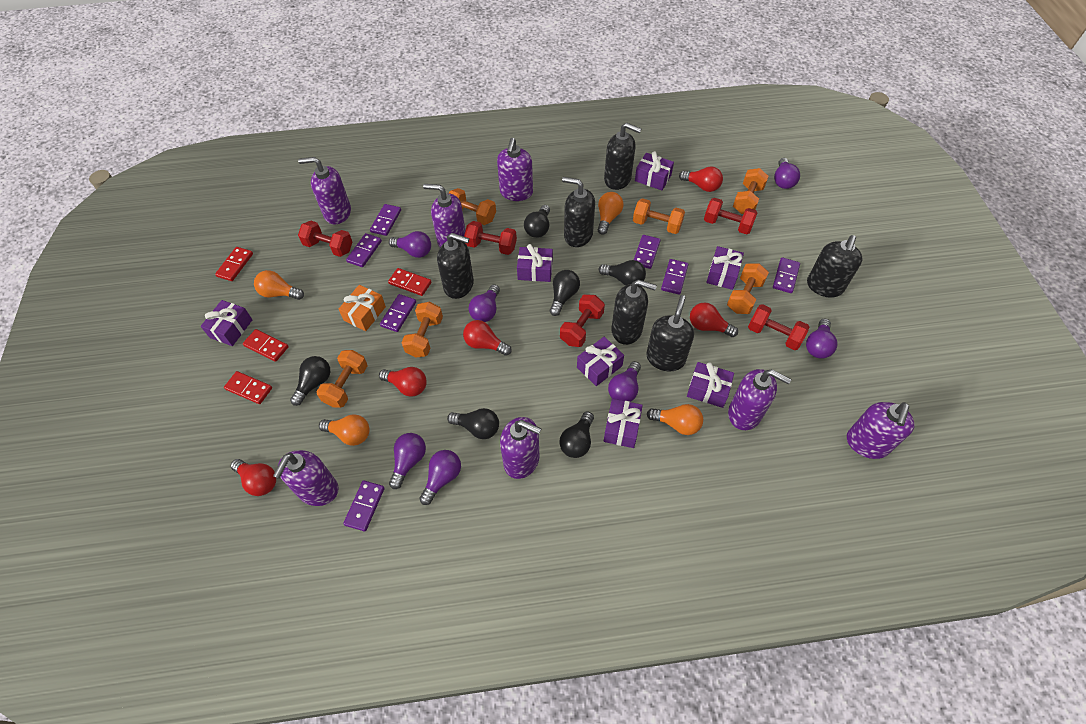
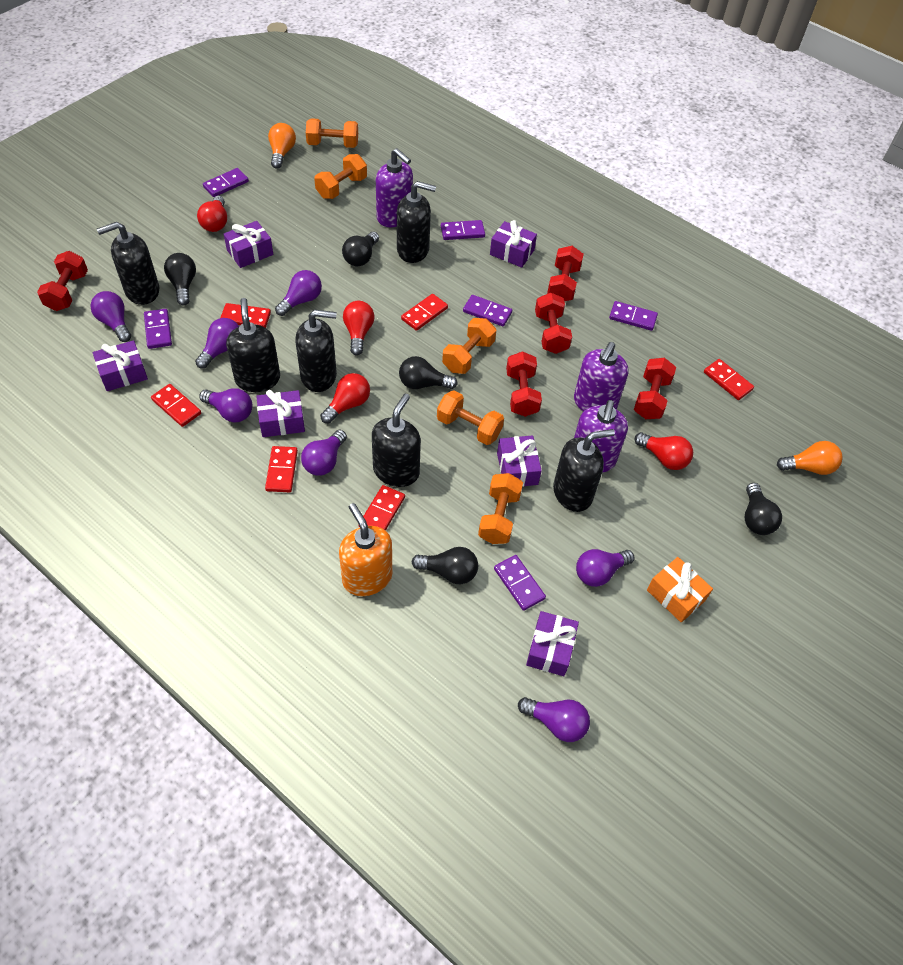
black light bulb: [290,356,330,406] [447,408,499,439] [524,205,550,238] [550,270,580,316] [559,411,594,458] [599,260,646,286] = 6 -> [164,253,196,306] [342,232,379,266] [399,356,458,389] [412,547,478,584] [745,483,782,535] = 5
orange dumbbell: [316,350,368,408] [401,302,443,357] [449,188,496,225] [633,198,685,234] [727,263,769,314] [733,168,769,214] = 6 -> [306,118,358,148] [314,154,367,199] [437,390,504,445] [442,318,496,374] [478,473,523,544] = 5
orange light bulb: [254,270,304,300] [319,414,370,446] [597,192,624,235] [647,404,703,435] = 4 -> [268,123,296,169] [777,441,843,475] = 2
orange soap dispenser: none = 0 -> [339,503,392,596] = 1
purple domino: [343,480,385,532] [346,233,382,267] [370,204,401,236] [380,294,416,332] [634,235,661,269] [661,259,689,295] [773,257,800,293] = 7 -> [144,309,172,349] [203,168,249,197] [441,220,485,240] [463,295,512,326] [494,555,546,611] [609,301,658,331] = 6
purple gift: [201,300,253,346] [517,244,553,282] [577,337,624,386] [604,399,643,448] [635,151,674,190] [687,362,734,408] [706,246,744,290] = 7 -> [93,340,148,391] [224,221,273,268] [256,390,305,437] [490,220,537,268] [497,435,542,487] [526,611,579,676] = 6
purple soap dispenser: [273,450,339,506] [298,157,351,225] [423,184,466,247] [497,138,533,201] [500,417,542,479] [728,369,791,430] [847,402,915,459] = 7 -> [376,148,413,227] [574,342,629,412] [574,400,628,473] = 3
red domino: [215,247,253,281] [224,371,272,404] [243,329,289,362] [388,268,431,296] = 4 -> [151,384,201,427] [220,303,271,328] [265,446,298,492] [359,485,405,531] [401,294,448,331] [704,359,754,400] = 6
red light bulb: [231,459,276,496] [379,367,427,397] [463,320,512,356] [679,166,723,192] [690,302,738,337] = 5 -> [197,196,227,232] [320,373,370,424] [343,301,374,355] [635,432,693,470] = 4

